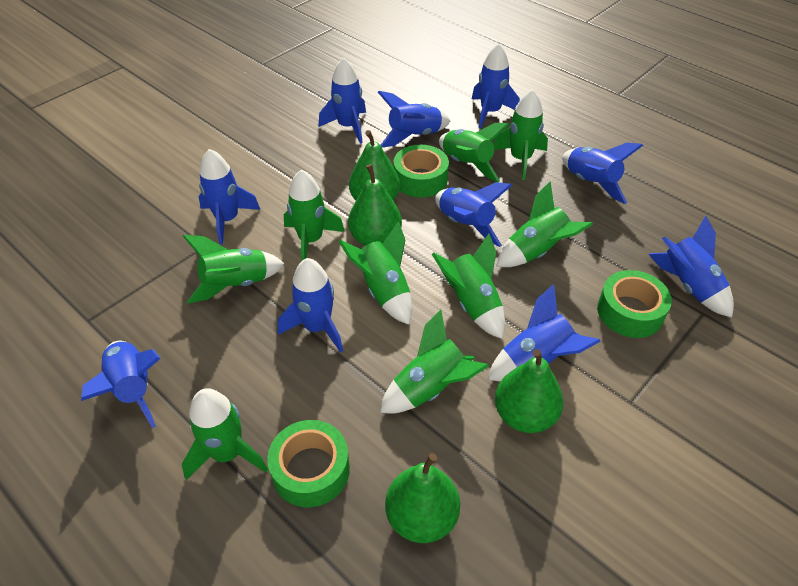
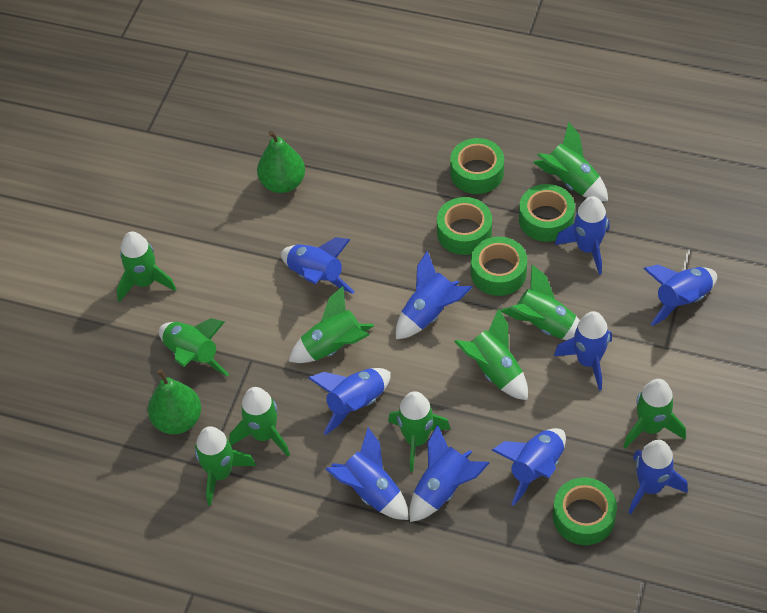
green pear: [348,164,402,246] [349,130,400,200] [385,453,460,543] [495,349,563,433] = 4 -> [148,369,201,434] [257,130,305,193] = 2
green rocket: [182,388,268,480] [183,235,284,304] [284,170,345,261] [338,221,412,325] [380,309,489,414] [432,234,505,339] [439,123,509,182] [493,89,548,180] [496,181,593,267] = 9 -> [117,231,176,302] [159,318,229,377] [195,426,256,506] [229,387,290,457] [288,286,374,363] [388,391,450,471] [454,308,528,400] [501,265,580,340] [533,122,608,202] [623,379,686,449] = 10
green tape: [267,420,350,507] [393,145,449,198] [597,270,672,338] = 3 -> [437,197,492,255] [450,138,504,194] [471,237,527,296] [519,184,575,242] [553,478,617,545] = 5

